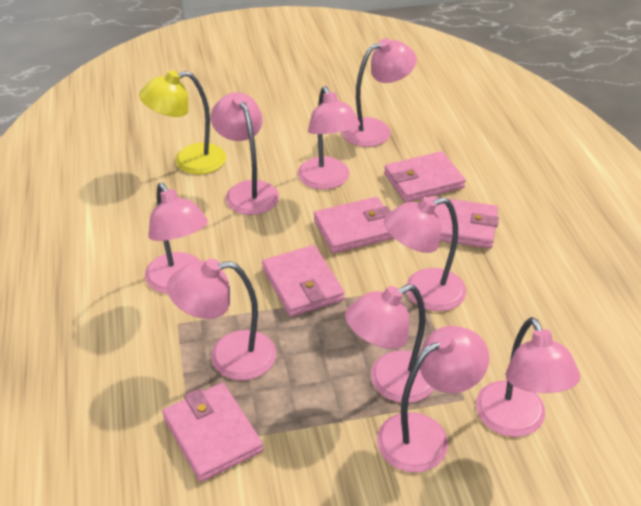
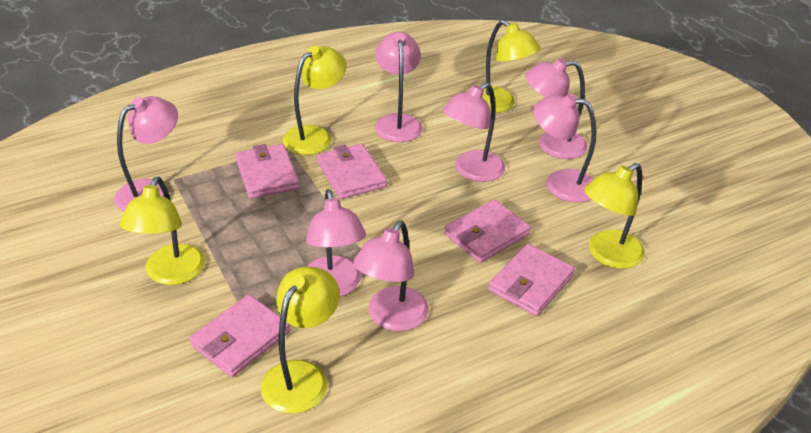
pink lamp: [145,183,208,294] [167,258,276,380] [211,92,279,215] [298,86,360,190] [342,38,417,147] [345,284,434,403] [377,326,489,473] [384,197,466,311] [476,317,580,437] = 9 -> [114,96,178,211] [306,189,366,297] [353,221,429,331] [375,32,422,142] [443,82,505,182] [525,58,587,159] [533,93,596,203] = 7
yellow lamp: [139,71,226,175] = 1 -> [120,176,205,285] [261,267,340,414] [282,46,347,155] [482,20,541,113] [584,163,645,269] = 5

